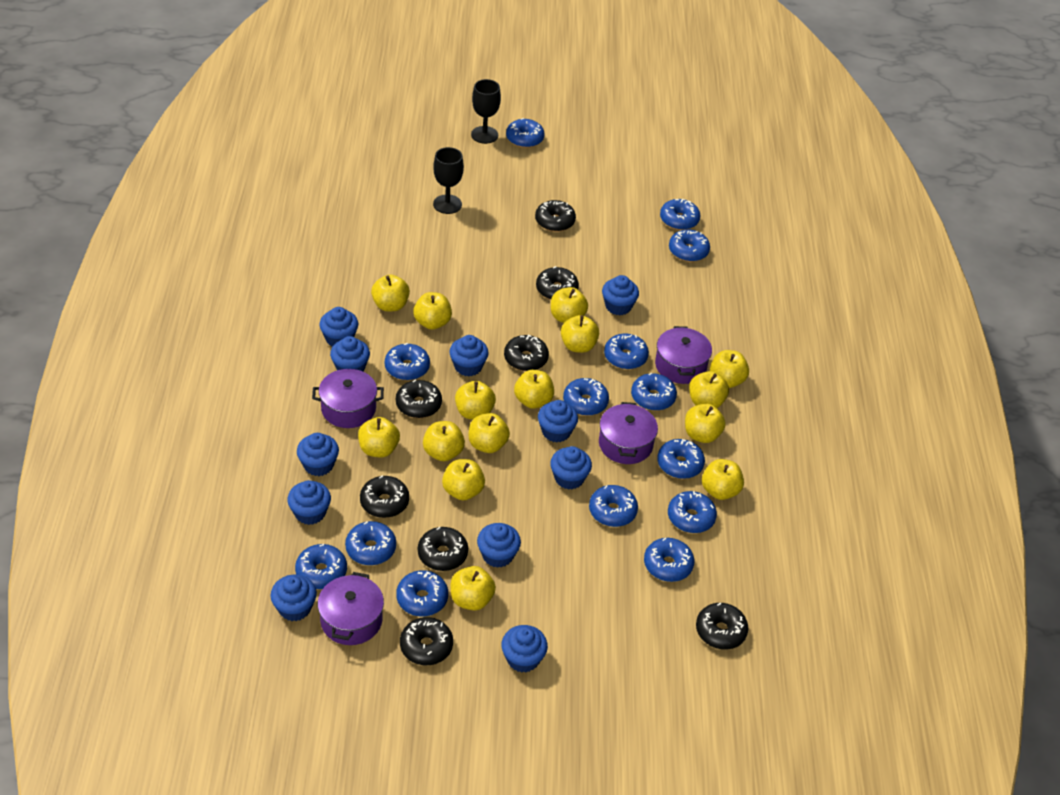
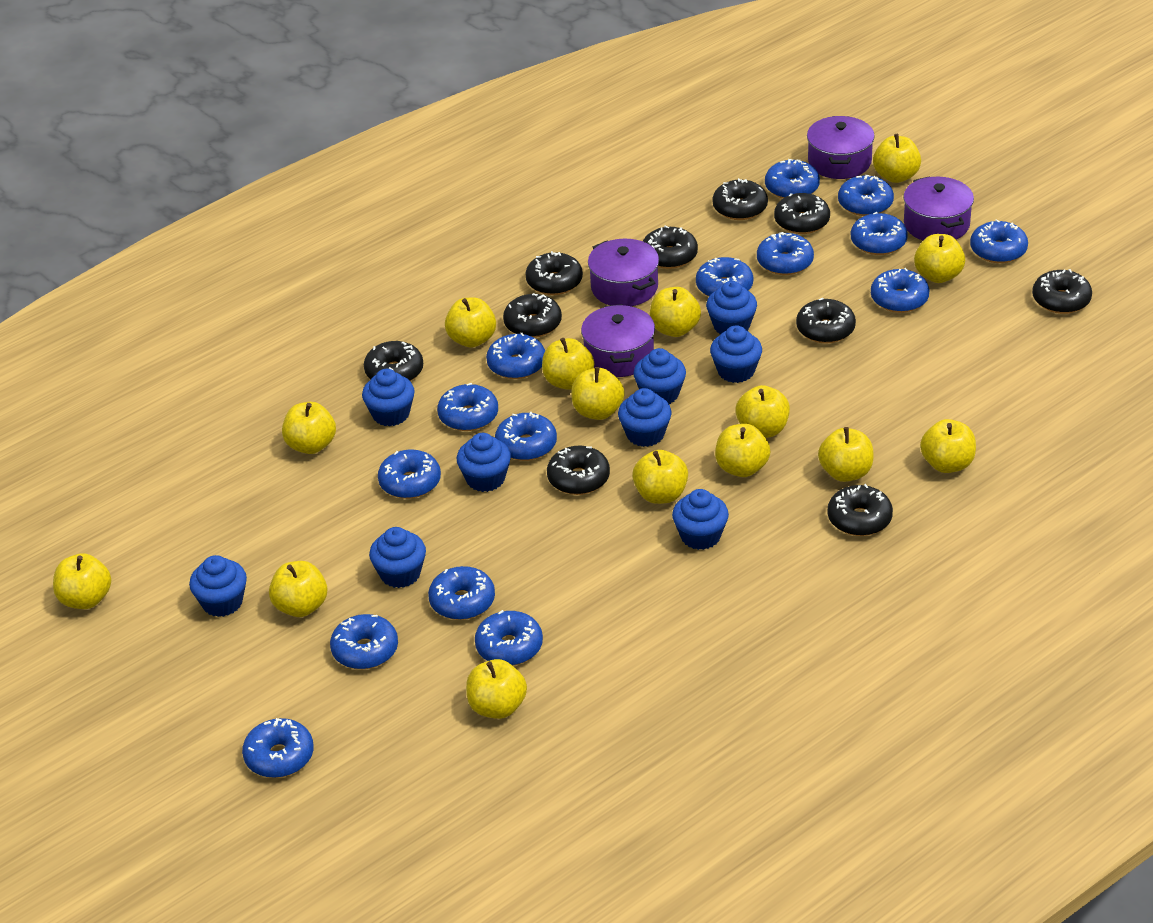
black donut: [360,475,409,518] [396,380,442,418] [400,617,453,665] [418,527,468,571] [504,335,549,371] [535,200,576,232] [536,266,579,300] [696,603,748,650] = 8 -> [364,341,423,381] [503,293,562,338] [525,251,583,295] [547,446,610,495] [643,225,698,269] [712,178,768,220] [774,193,830,234] [796,297,856,344] [828,484,893,536] [1032,269,1092,314] = 10
black goblet: [433,147,464,214] [471,79,501,144] = 2 -> none = 0
blue cupcake: [271,575,317,621] [287,480,331,525] [297,433,339,476] [320,307,358,347] [330,336,370,372] [449,335,489,377] [477,523,521,568] [501,625,548,673] [538,400,578,442] [550,446,592,490] [602,275,639,316] = 11 -> [189,555,247,617] [362,369,415,427] [369,527,426,588] [457,433,511,492] [618,388,671,447] [633,348,686,404] [672,489,729,550] [706,281,757,335] [710,325,762,383] = 9
blue donut: [295,544,347,589] [345,521,396,565] [385,343,430,380] [396,570,448,616] [506,118,545,148] [563,378,609,416] [589,485,638,527] [604,334,649,369] [631,373,677,411] [644,537,694,582] [657,439,705,479] [660,198,700,230] [668,491,717,533] [669,230,710,262] = 14 -> [242,718,314,778] [330,614,398,669] [378,449,441,499] [428,566,495,620] [437,383,498,431] [475,610,543,666] [486,333,545,379] [495,412,557,461] [696,257,753,297] [757,232,814,275] [765,159,820,199] [838,175,894,216] [851,212,908,255] [871,268,930,313] [970,219,1028,263] = 15

